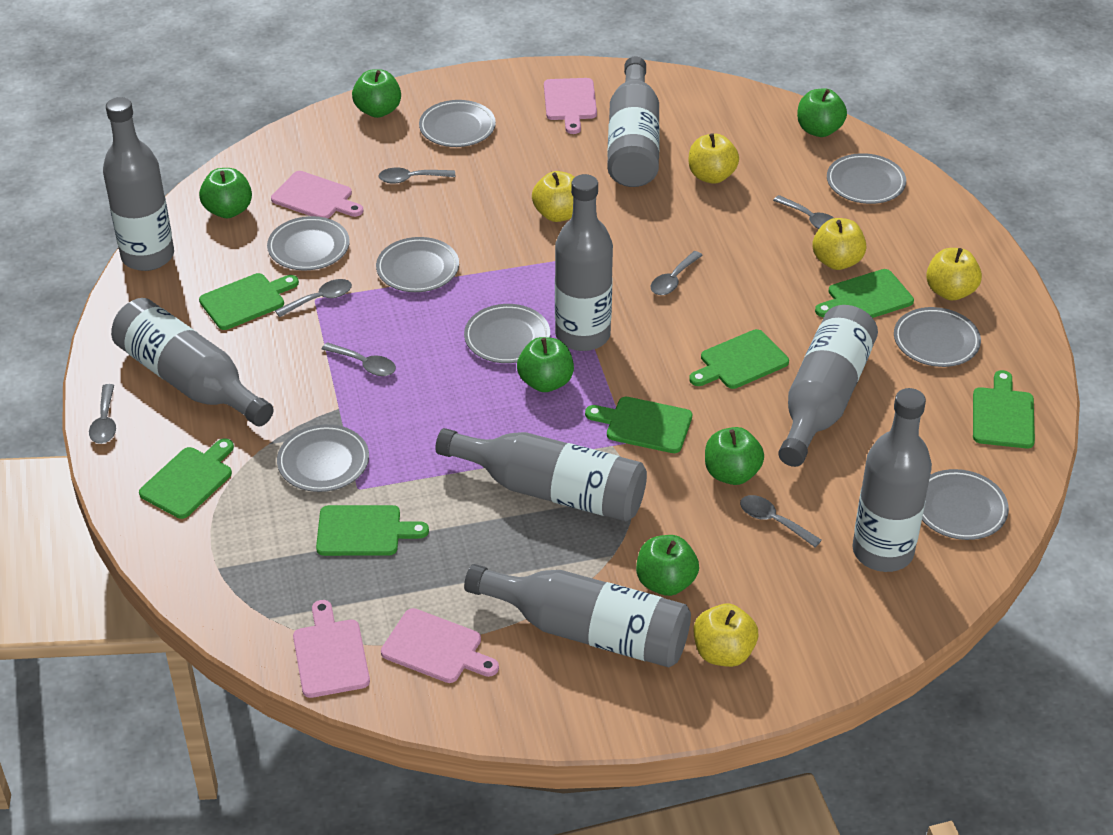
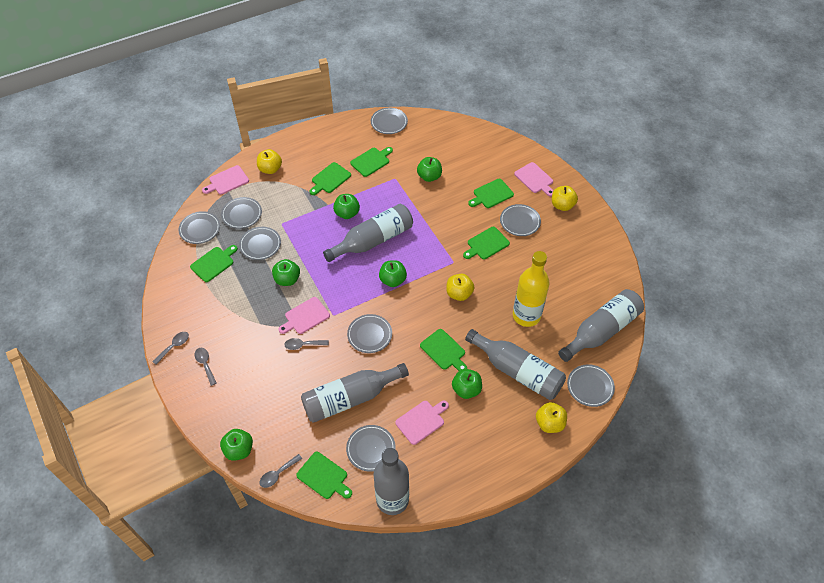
grey bottle: [103,97,174,271] [111,298,274,427] [435,428,647,522] [464,564,691,667] [555,174,613,351] [607,57,660,187] [778,305,878,467] [852,388,932,572] = 8 -> [301,363,409,423] [323,204,413,262] [373,448,409,515] [465,329,566,400] [558,289,644,362] = 5
grey spoon: [89,384,116,444] [275,279,352,317] [321,342,396,376] [378,168,455,183] [651,251,703,295] [740,495,822,548] [773,195,834,229] = 7 -> [152,332,189,365] [195,348,216,386] [260,454,302,488] [284,338,329,350] = 4
yellow apple: [532,171,575,222] [689,133,739,184] [694,604,758,667] [812,218,866,270] [926,248,982,300] = 5 -> [257,149,282,174] [446,274,474,301] [536,402,567,433] [552,186,578,211] = 4
yellow bottle: none = 0 -> [513,251,550,327] = 1

